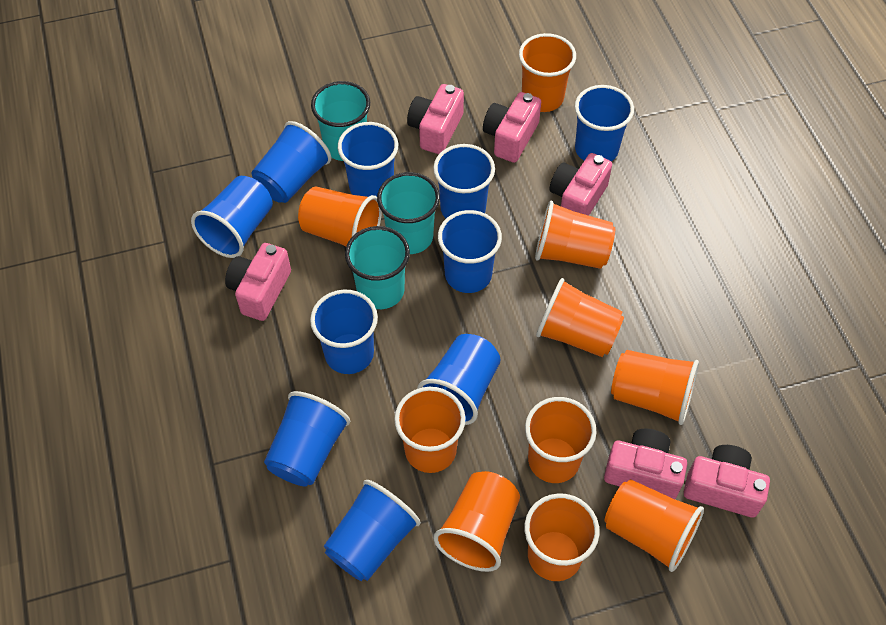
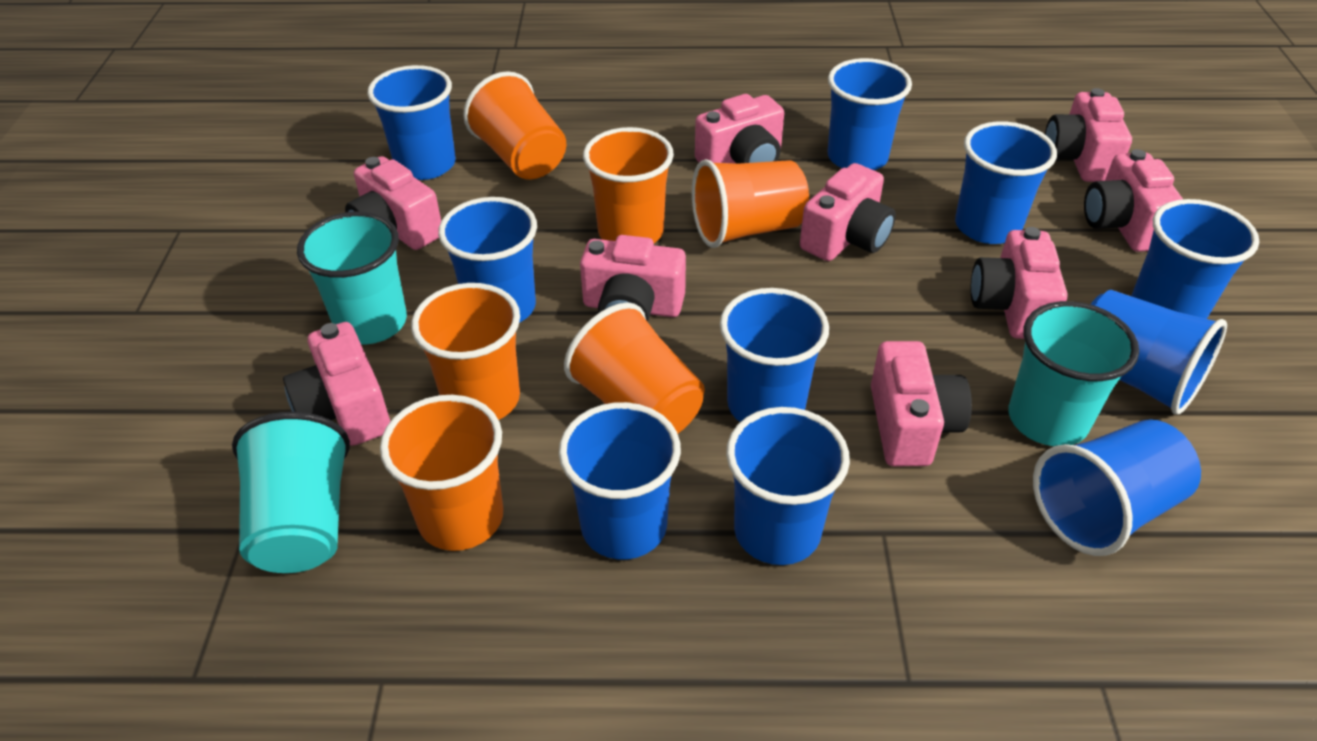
orange cup: [298,186,382,246] [394,387,465,473] [433,471,520,572] [519,33,576,112] [524,493,600,581] [525,397,596,483] [535,201,615,269] [536,278,624,357] [605,479,704,572] [611,350,699,425] = 10 -> [380,395,503,551] [411,283,520,420] [463,71,566,180] [564,303,705,434] [583,127,674,243] [692,159,809,248] = 6
pink camera: [225,243,291,321] [407,84,464,154] [483,92,541,163] [549,153,612,216] [604,429,687,499] [684,445,770,518] = 6 -> [283,322,390,446] [345,156,441,250] [580,235,686,322] [695,94,784,164] [800,163,896,261] [871,341,972,466] [971,227,1067,339] [1045,88,1132,182] [1084,149,1183,252] = 9

